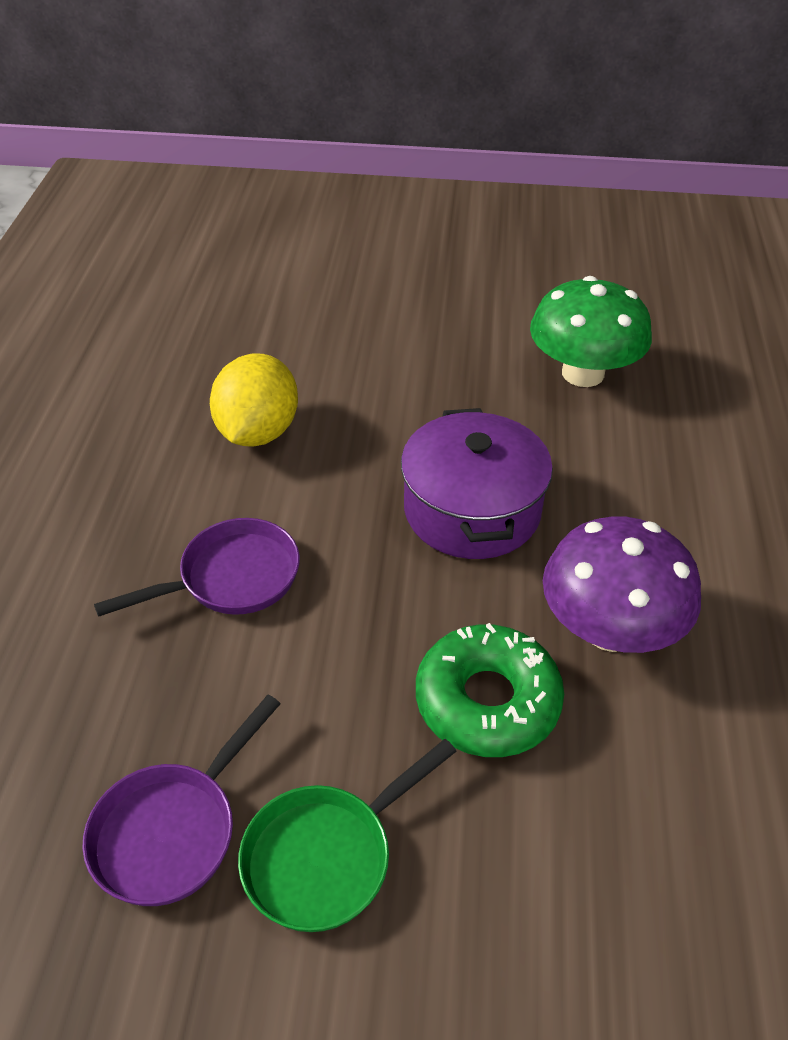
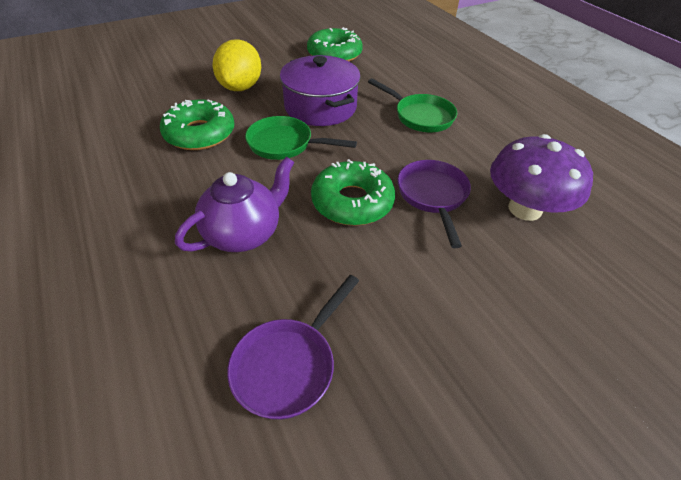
green donut: [416,623,564,757] = 1 -> [160,99,234,150] [307,27,363,62] [311,159,395,226] = 3
green mushroom: [530,276,652,387] = 1 -> none = 0
green pan: [238,739,457,932] = 1 -> [245,116,357,160] [368,78,457,132] = 2
purple teapot: none = 0 -> [175,156,294,252] = 1

